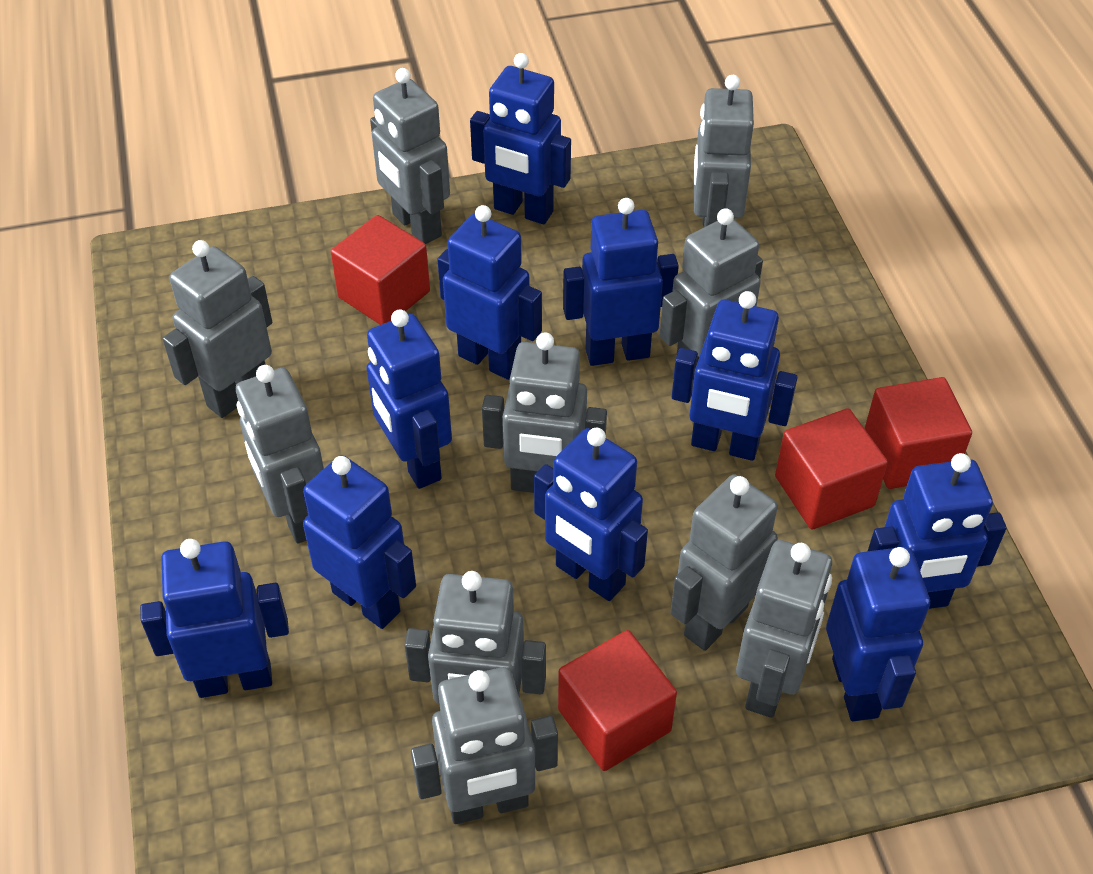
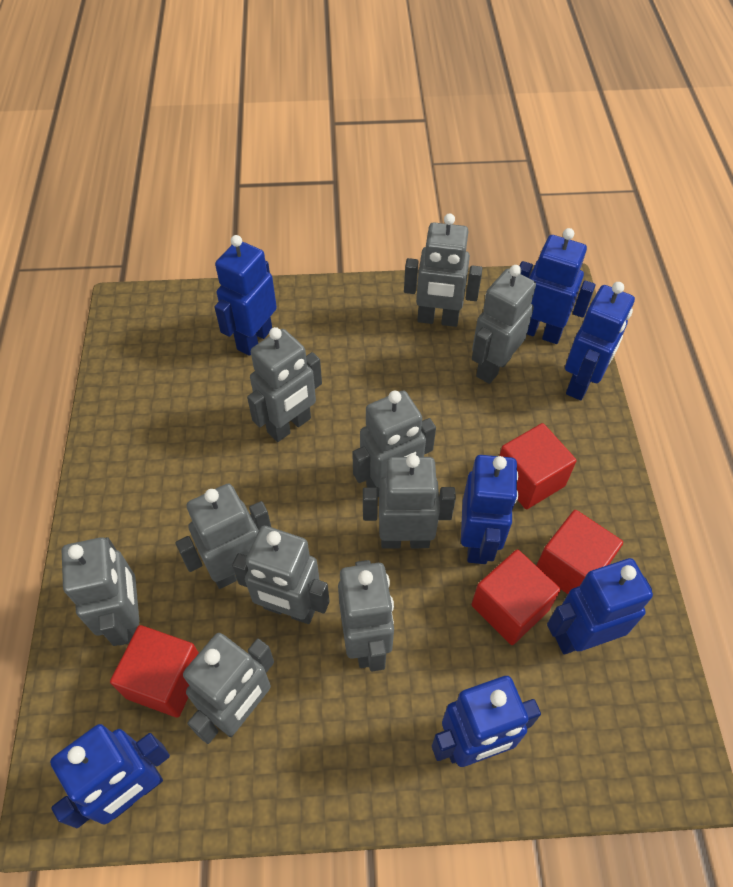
blue robot: [140,539,289,698] [303,455,416,629] [366,309,452,489] [437,205,542,380] [470,53,571,224] [534,428,648,601] [563,198,679,366] [672,291,798,461] [826,547,930,721] [868,453,1007,609] = 10 -> [50,724,170,828] [214,235,277,356] [432,676,541,767] [461,455,518,564] [520,228,596,344] [547,558,653,654] [565,282,635,400] = 7

